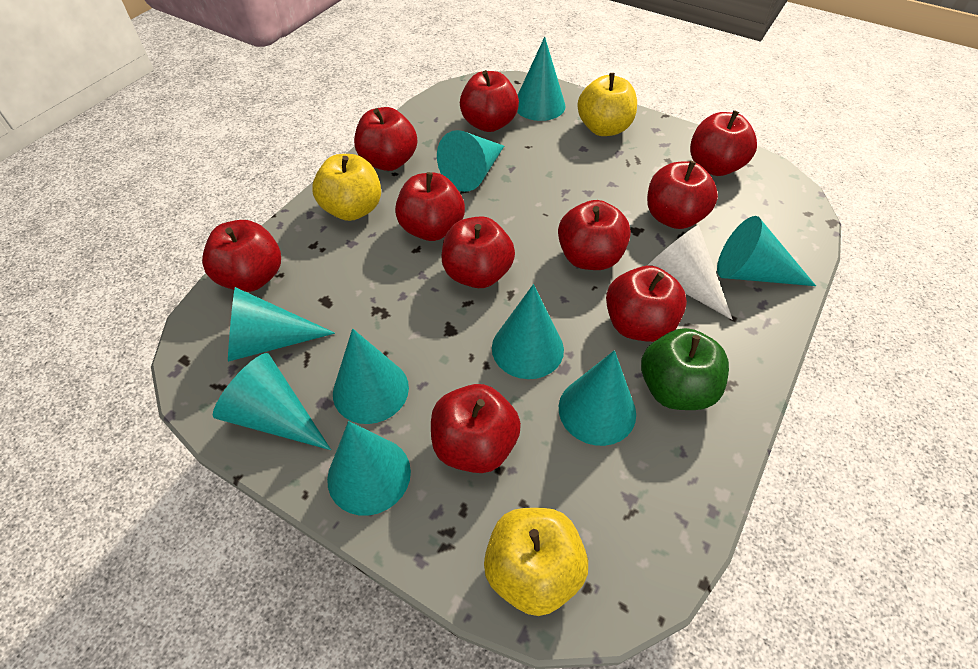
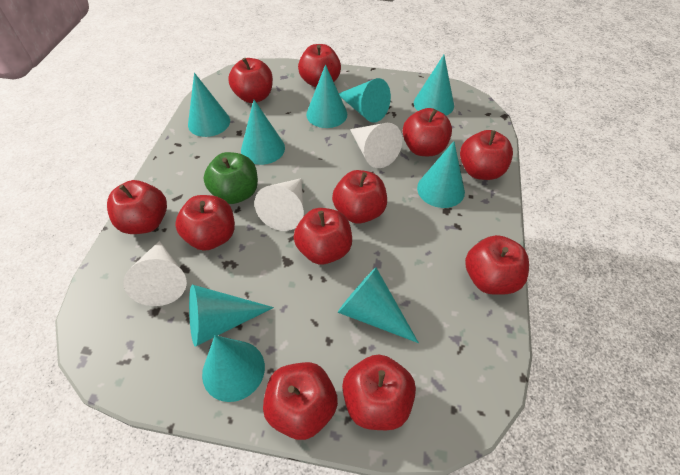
red apple: [202,220,281,292] [354,107,417,171] [395,172,465,241] [431,384,521,473] [441,216,515,288] [460,70,519,132] [558,200,631,270] [606,266,687,342] [647,161,718,229] [690,110,757,176] = 10 -> [107,180,167,234] [175,195,235,251] [228,58,273,103] [263,362,338,440] [294,208,352,264] [298,44,341,87] [332,170,387,224] [342,354,416,430] [403,108,452,156] [460,130,513,180] [465,235,529,295] = 11
white cone: [647,225,733,320] = 1 -> [123,241,187,306] [255,178,304,231] [350,123,402,168] = 3
yellow apple: [312,154,381,221] [484,508,588,616] [577,73,637,136] = 3 -> none = 0

